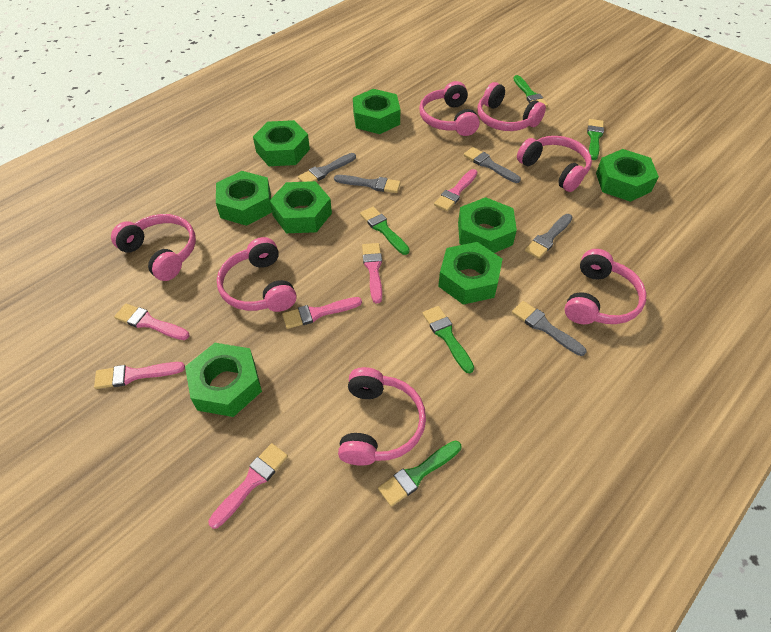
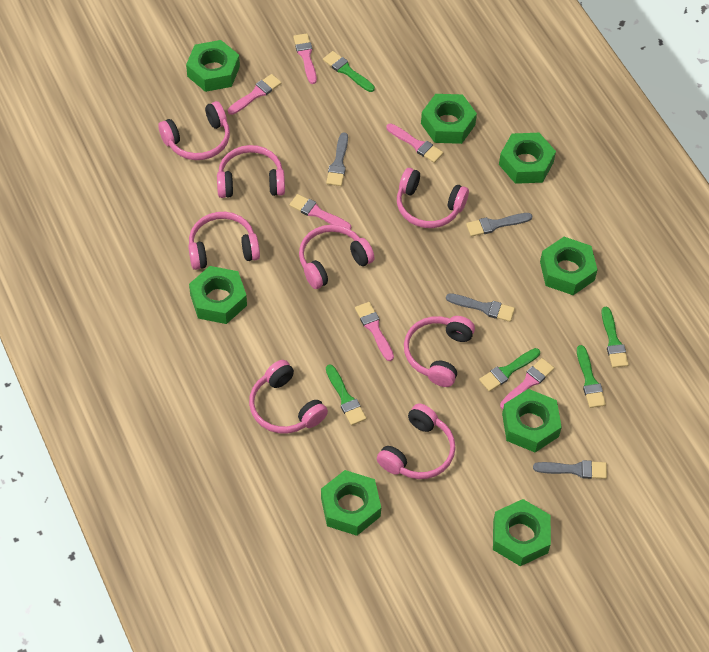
grey brush: [298,153,356,182] [334,175,401,193] [464,147,521,183] [512,301,587,356] [525,214,573,259] = 5 -> [326,132,348,186] [446,293,515,322] [466,213,532,237] [533,460,607,479] = 4
pink headphones: [111,214,196,281] [217,237,297,312] [338,367,426,466] [419,81,480,136] [477,82,546,131] [517,136,592,192] [564,249,647,324] = 7 -> [158,101,230,160] [188,212,260,270] [217,145,285,198] [249,360,328,433] [299,225,375,289] [377,403,456,479] [397,168,469,228] [404,316,475,387] = 8

